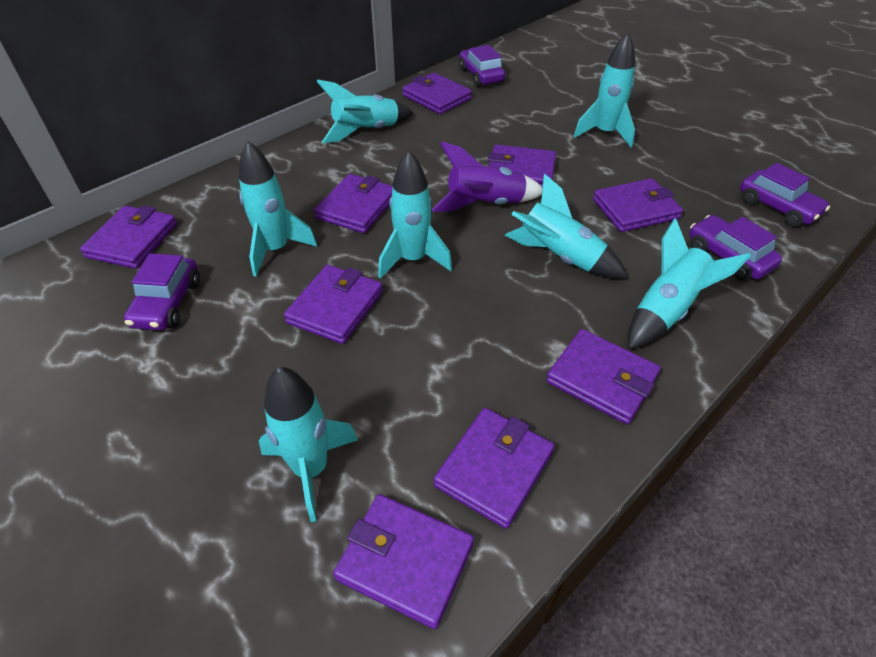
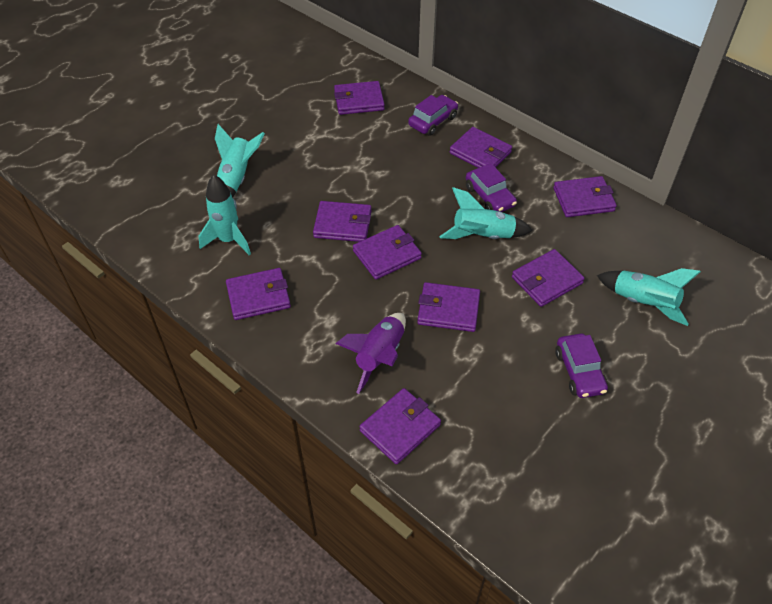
purple car: [124,253,200,330] [459,45,505,87] [690,215,782,281] [740,163,830,227] = 4 -> [408,95,458,136] [466,163,517,212] [555,334,608,398] = 3
turquoise rocket: [239,140,317,277] [259,366,358,522] [317,80,414,143] [378,150,452,279] [505,174,628,279] [573,33,635,147] [628,218,751,350] = 7 -> [199,174,251,255] [215,124,265,198] [439,187,533,239] [597,268,701,326] = 4

